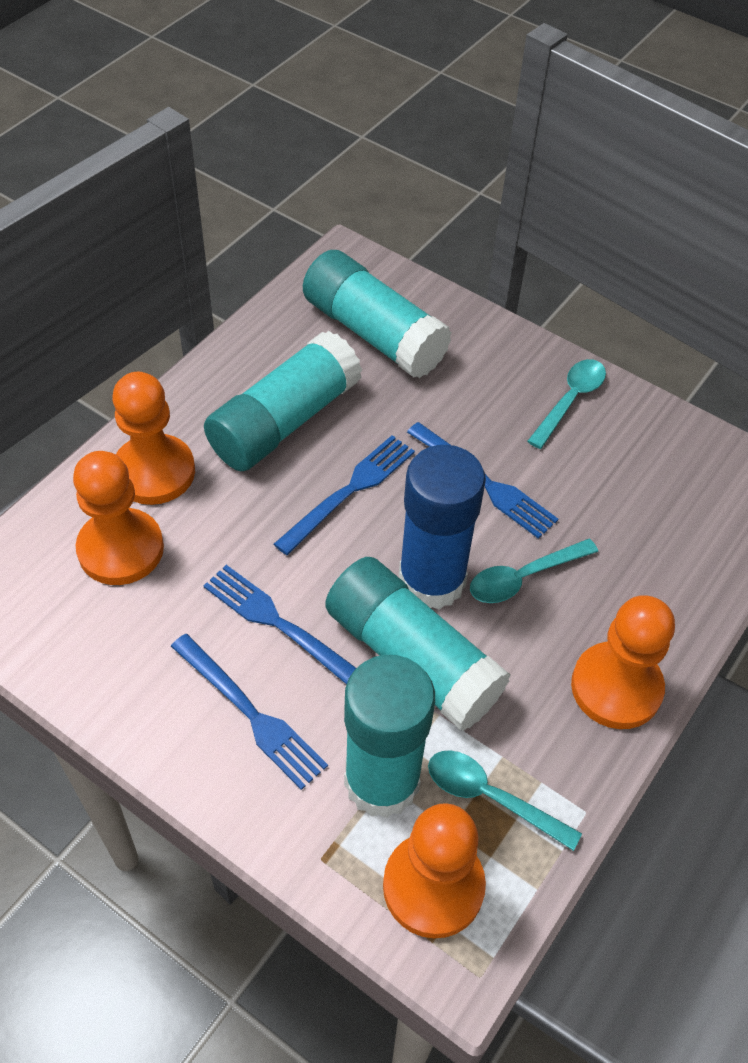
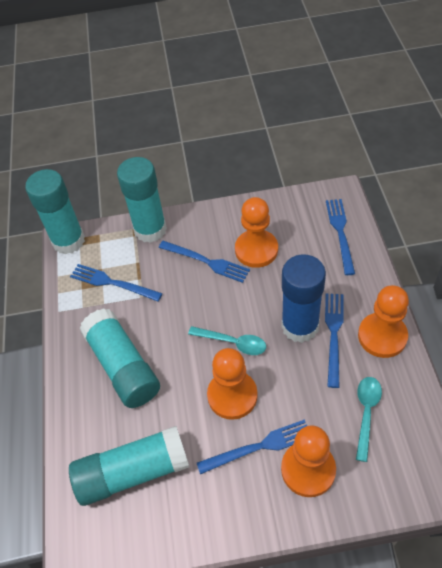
blue fork: [171,634,328,790] [204,565,356,685] [274,435,415,555] [407,422,558,539] = 4 -> [70,264,162,302] [159,241,250,283] [197,420,307,474] [325,293,343,388] [326,199,355,275] = 5
turquoise spoon: [428,750,582,851] [470,539,598,603] [527,359,606,449] = 3 -> [188,326,266,355] [356,377,382,462] = 2

